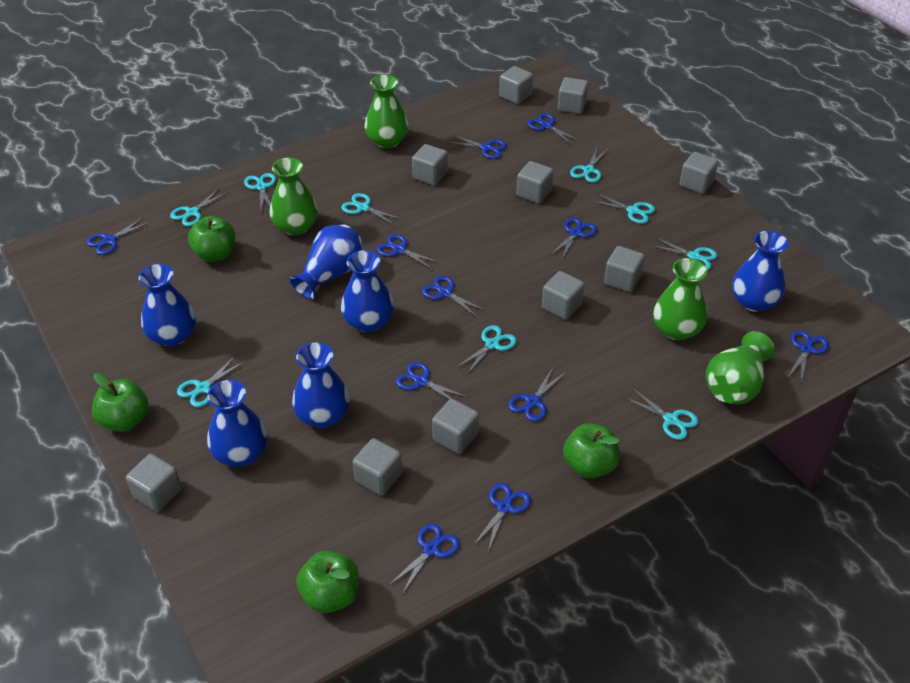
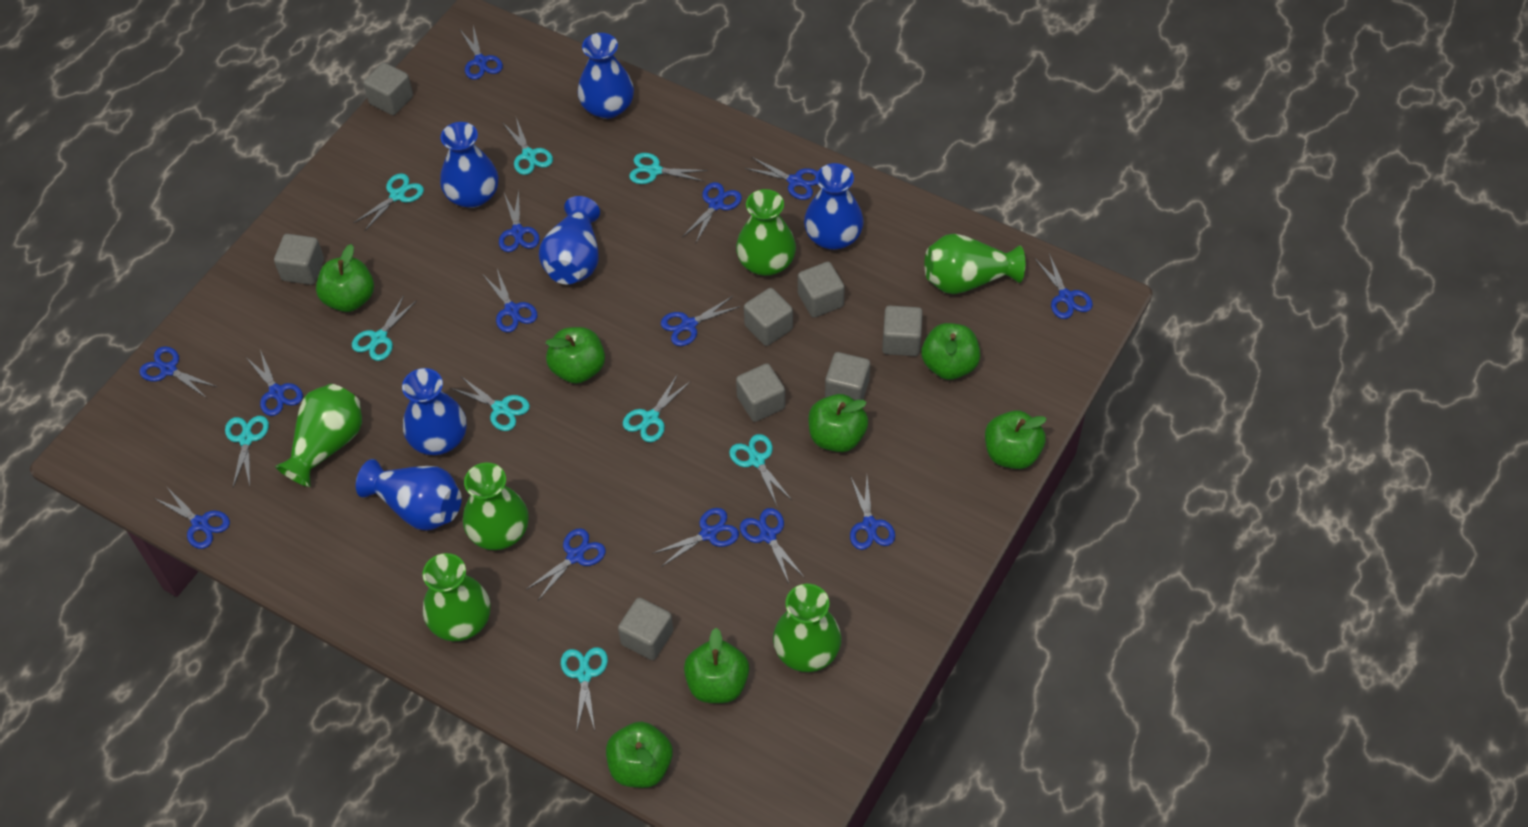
blue scissors: [86,217,150,255] [377,234,440,269] [389,524,460,594] [396,362,468,400] [422,276,486,317] [448,135,507,159] [474,483,531,552] [508,368,566,421] [527,113,580,144] [550,217,597,259] [787,330,829,383] = 11 -> [139,346,217,397] [154,486,230,549] [246,350,303,416] [460,25,503,80] [483,269,537,332] [499,190,540,252] [527,528,606,600] [652,508,739,567] [661,296,741,346] [682,182,742,242] [740,508,805,583] [745,157,818,200] [850,476,895,550] [1035,254,1093,319] = 14
green apple: [92,373,149,432] [188,216,235,262] [296,551,359,613] [563,423,620,479] = 4 -> [316,244,374,312] [545,327,605,384] [606,722,672,788] [684,628,749,703] [808,394,868,452] [922,323,980,380] [985,410,1047,469] = 7
green vase: [269,158,318,235] [365,75,409,148] [653,258,707,340] [706,331,775,404] = 4 -> [275,384,362,487] [422,553,490,641] [463,462,529,550] [736,189,796,276] [773,584,841,672] [924,234,1025,294] = 6
grey cube: [126,454,182,512] [353,438,402,496] [412,144,448,186] [432,399,479,454] [499,66,533,104] [516,161,554,204] [542,271,585,320] [558,77,589,114] [604,246,645,292] [679,152,718,194] = 10 -> [274,234,324,285] [363,62,413,115] [618,598,673,660] [736,363,785,422] [744,288,793,346] [798,262,845,318] [825,352,870,400] [882,305,923,356] = 8

